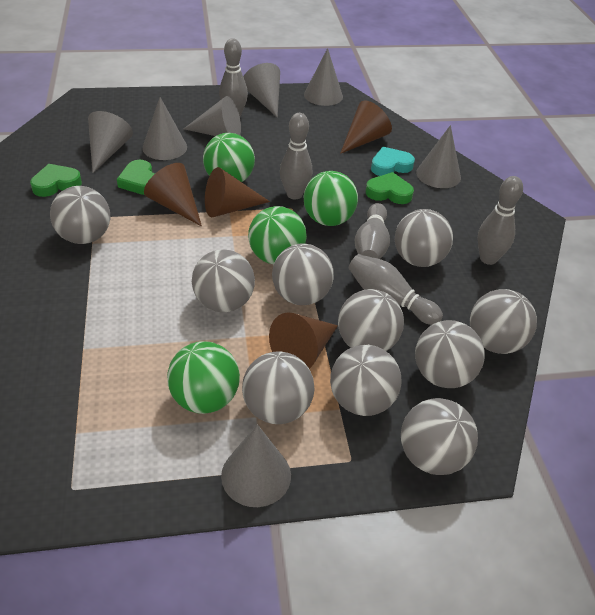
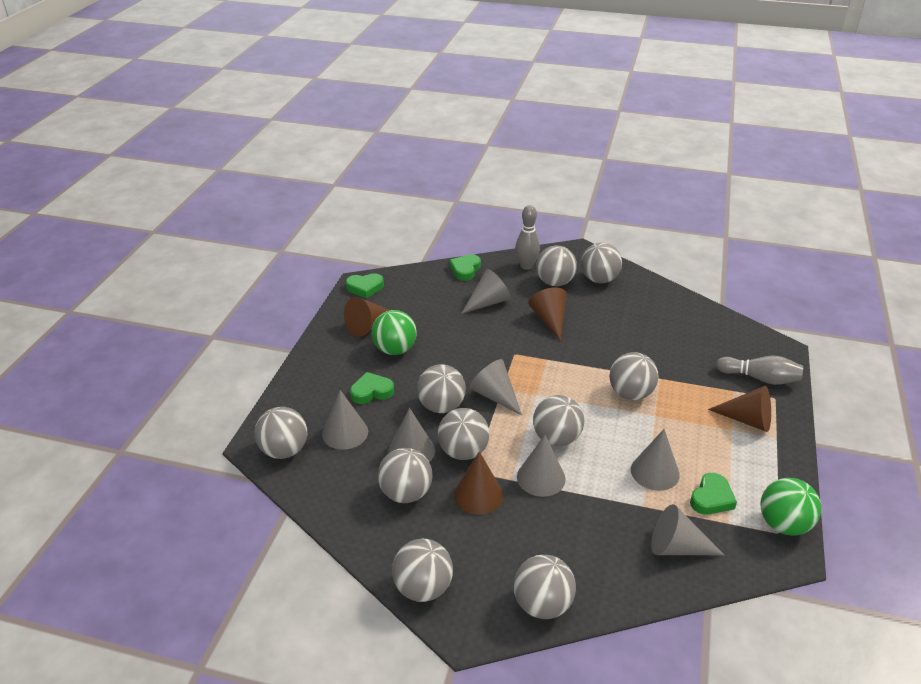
green ball: [167,341,240,414] [203,133,255,182] [248,206,307,264] [304,171,358,226] = 4 -> [371,310,417,355] [760,478,821,535] = 2
green heart: [30,164,82,197] [117,160,155,195] [366,172,414,204] = 3 -> [346,273,384,299] [350,372,394,404] [449,254,481,281] [690,473,737,515] = 4
grey bowling pin: [219,38,248,117] [280,113,312,199] [349,254,443,325] [355,203,390,259] [478,176,523,265] = 5 -> [515,205,540,270] [716,356,803,385] = 2
turquoise heart: [371,147,415,176] = 1 -> none = 0

